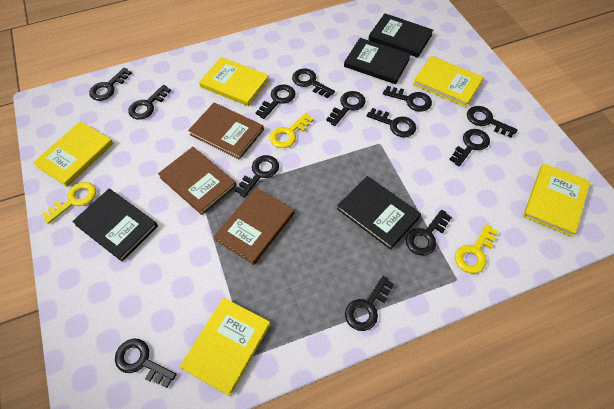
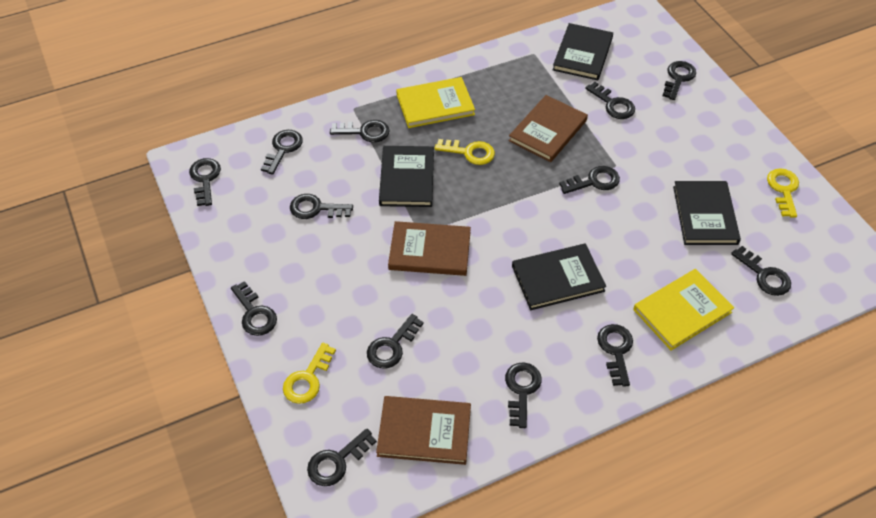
yellow book: [33,121,113,187] [180,298,271,396] [199,57,269,106] [413,56,484,107] [523,164,591,237] = 5 -> [396,77,475,128] [633,269,734,351] = 2

